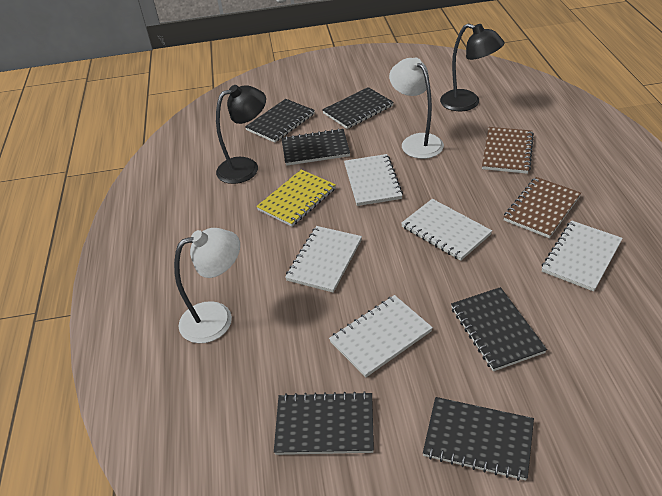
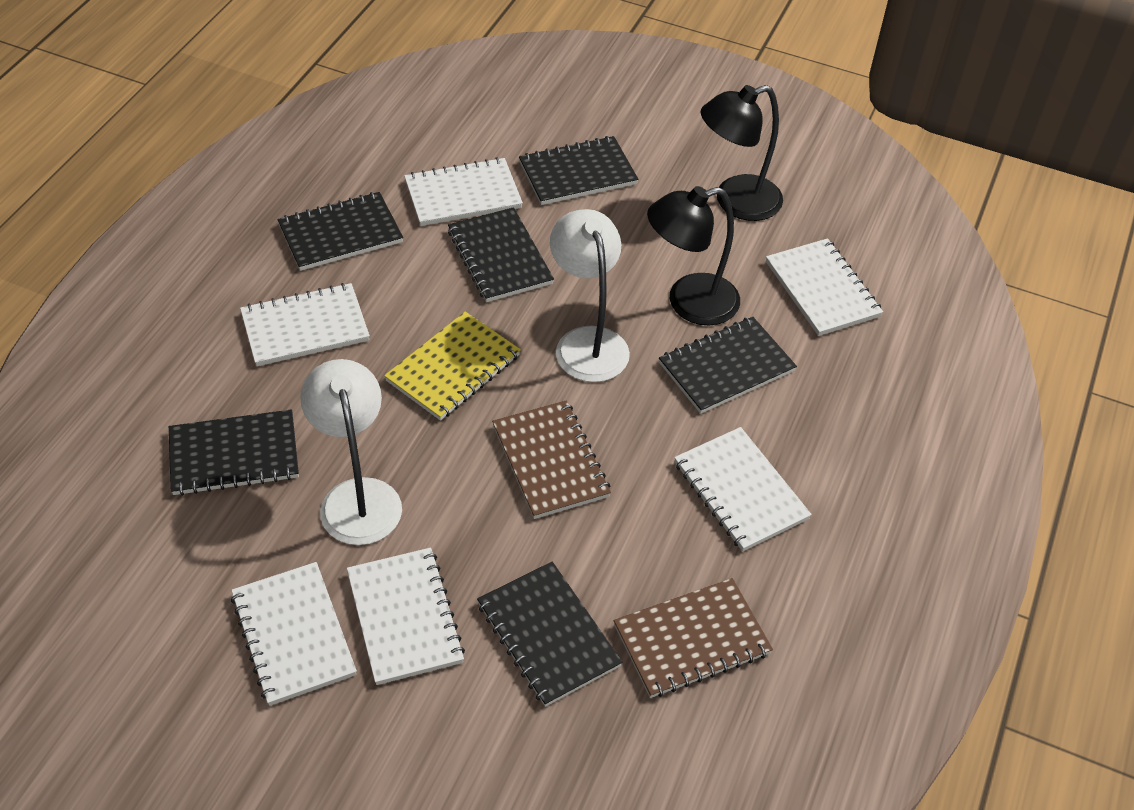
white notebook: [285,226,362,293] [329,295,433,377] [344,154,403,206] [401,199,492,261] [542,221,623,292] = 5 -> [231,562,357,706] [240,283,370,366] [347,548,465,685] [404,157,523,226] [674,427,812,552] [766,238,883,336] = 6

